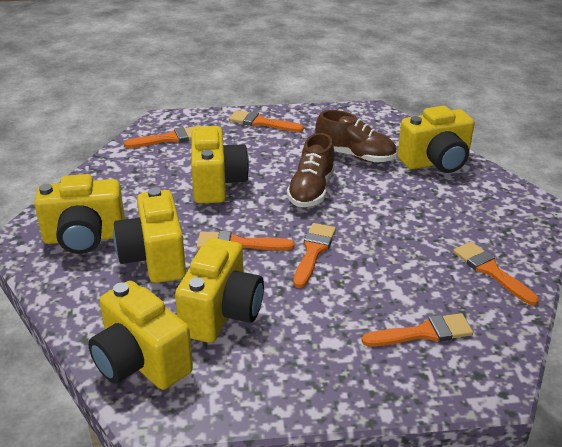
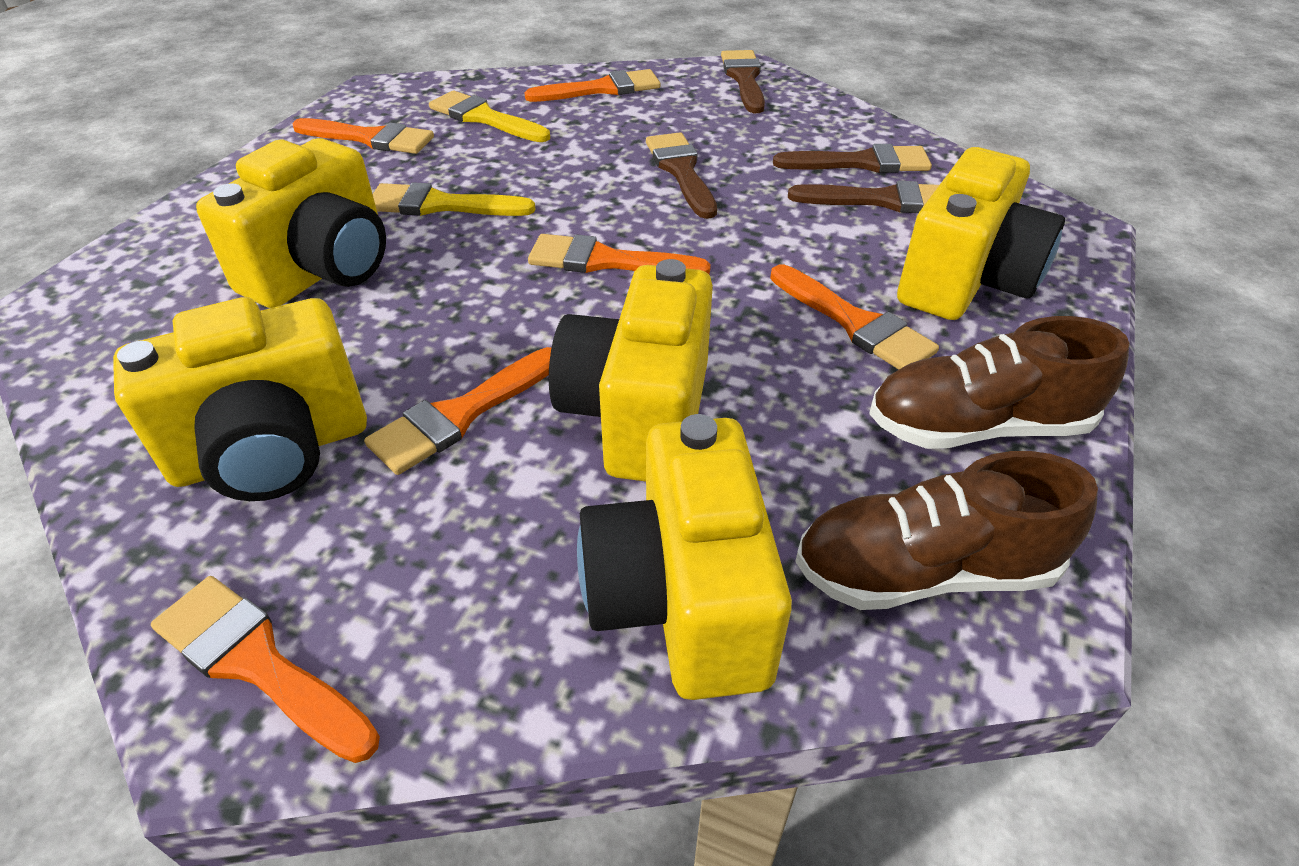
brown brush: none = 0 -> [646,132,717,219] [721,50,765,113] [773,144,932,173] [788,181,939,213] = 4
yellow brush: none = 0 -> [373,182,535,216] [429,91,550,142] = 2
yellow camera: [34,174,125,254] [88,281,193,390] [113,188,186,283] [175,238,264,343] [191,126,249,203] [398,106,475,173] = 6 -> [113,297,367,501] [196,138,386,308] [549,259,713,481] [577,414,792,700] [897,147,1065,320] = 5

